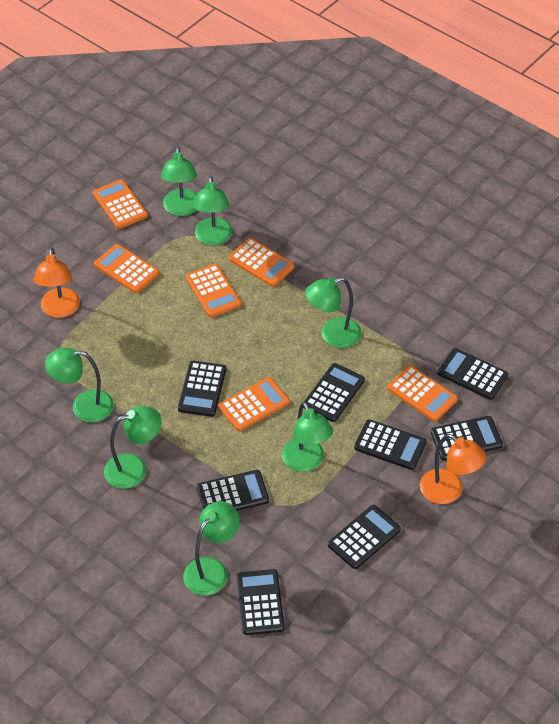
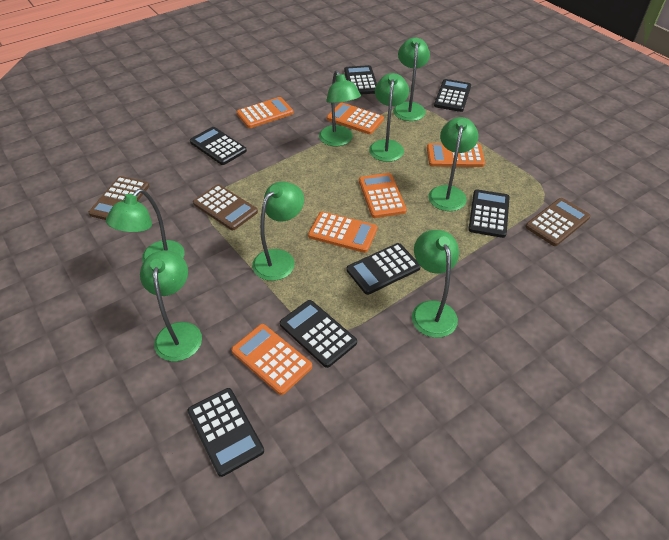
black calculator: [178,361,226,417] [197,470,269,511] [237,569,284,635] [303,363,365,422] [328,505,401,569] [354,419,427,470] [431,416,503,460] [438,348,508,400] = 8 -> [187,388,264,477] [190,127,247,165] [280,300,357,368] [344,65,377,95] [347,243,421,295] [434,79,471,112] [468,189,510,238] = 7
brown calculator: none = 0 -> [88,176,149,220] [193,184,258,230] [525,198,590,246] = 3
green lamp: [45,348,114,423] [104,406,162,489] [161,146,197,216] [183,501,240,596] [193,176,232,246] [282,402,333,472] [305,277,361,348] = 7 -> [106,189,185,262] [140,250,202,361] [252,181,304,281] [319,70,361,146] [369,73,409,162] [393,37,430,121] [412,230,459,338] [428,117,478,211] = 8
orange lamp: [34,247,80,318] [420,434,487,504] = 2 -> none = 0

